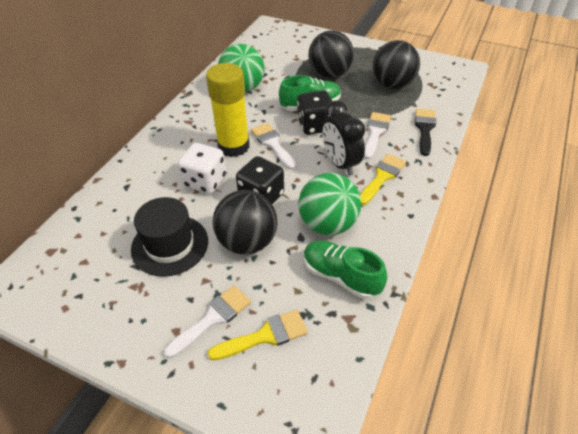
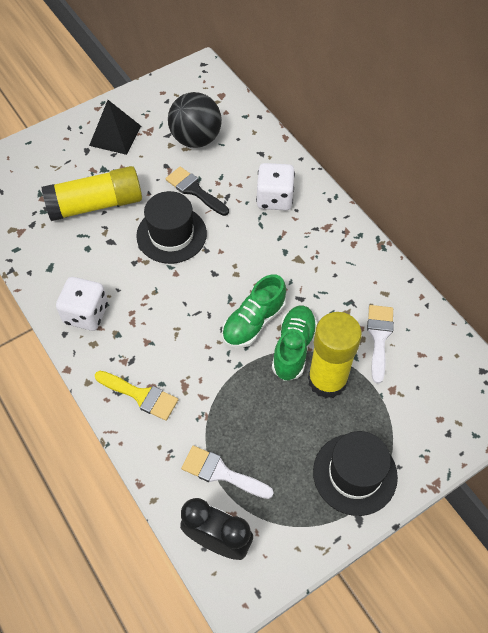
black ball: [213,190,277,255] [308,30,354,78] [372,40,420,89] = 3 -> [168,92,222,148] = 1
black dice: [236,156,284,204] [297,90,335,135] = 2 -> none = 0
black hat: [131,197,208,277] = 1 -> [136,191,207,264] [313,431,398,516] = 2
black pyramid: none = 0 -> [89,100,141,155] = 1
green ball: [218,44,264,92] [298,173,361,236] = 2 -> none = 0
white brush: [164,285,251,358] [251,123,296,170] [364,112,391,159] = 3 -> [181,446,274,499] [367,305,394,384] = 2
white dice: [178,143,226,194] = 1 -> [56,277,108,331] [256,163,295,211] = 2
yellow brush: [208,310,308,360] [360,154,406,205] = 2 -> [95,371,178,421] = 1
yellow glue stick: [206,63,250,157] = 1 -> [41,166,142,221] [308,312,362,399] = 2

